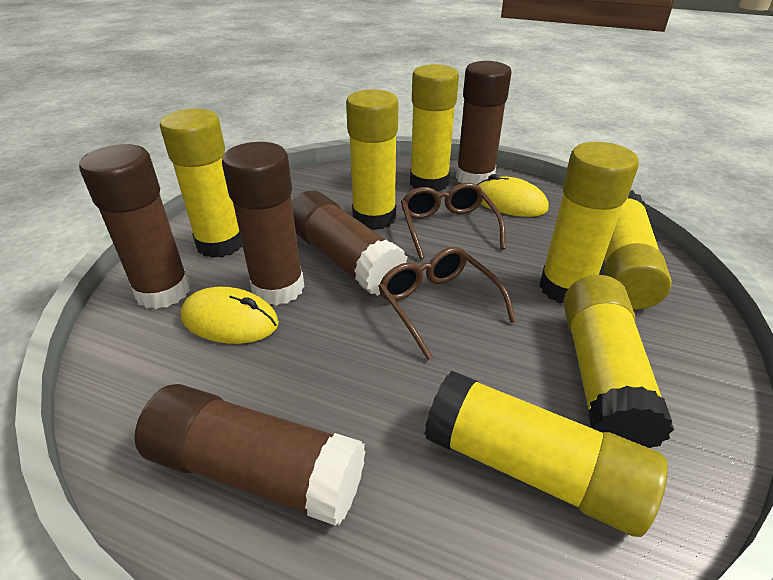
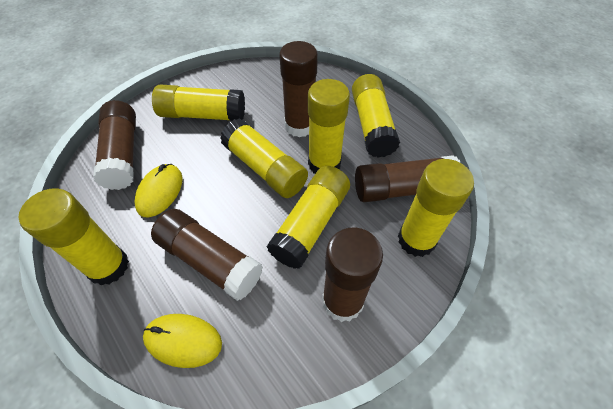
brown glasses: [378,247,516,360] [401,183,505,259] = 2 -> none = 0

